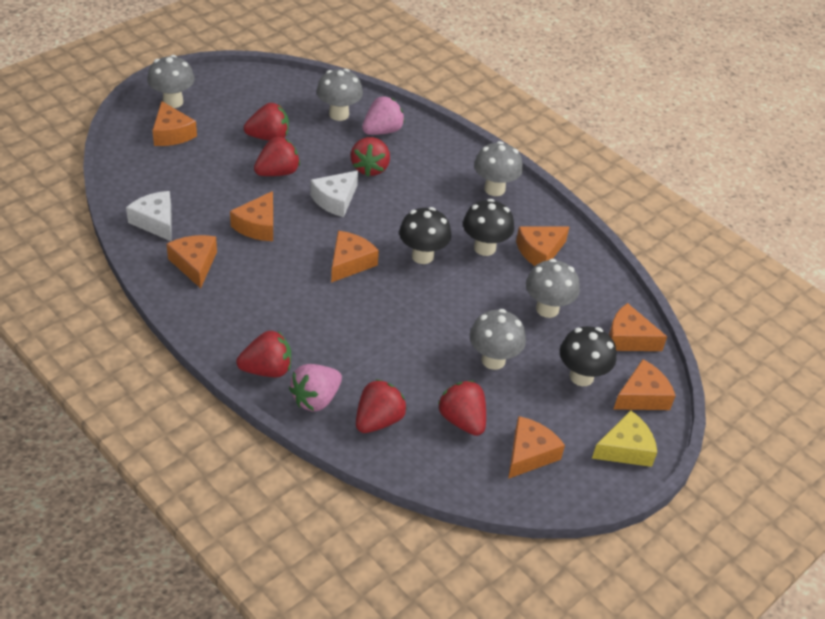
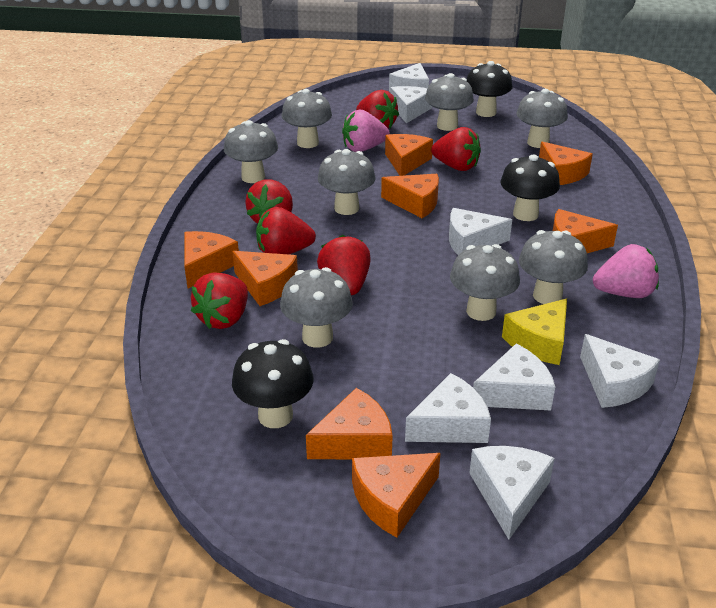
grey mushroom: [147,55,195,108] [317,69,363,121] [470,309,526,370] [474,141,523,196] [526,259,580,318] = 5 -> [224,120,278,183] [280,267,353,348] [282,89,332,148] [318,149,375,215] [425,73,474,131] [450,244,520,321] [517,89,568,148] [519,230,588,304] = 8
white cheese: [126,191,172,241] [310,171,358,217] = 2 -> [389,63,429,92] [391,86,433,123] [405,373,491,443] [449,208,512,255] [469,446,555,540] [473,343,555,410] [580,334,660,408] = 7

